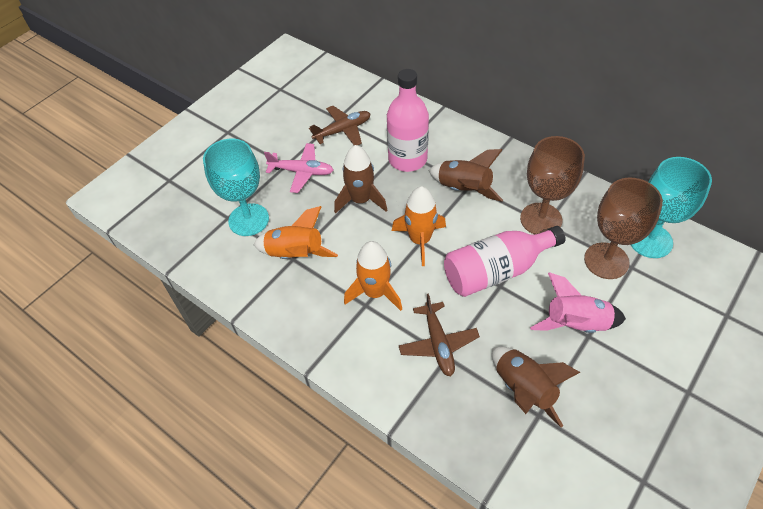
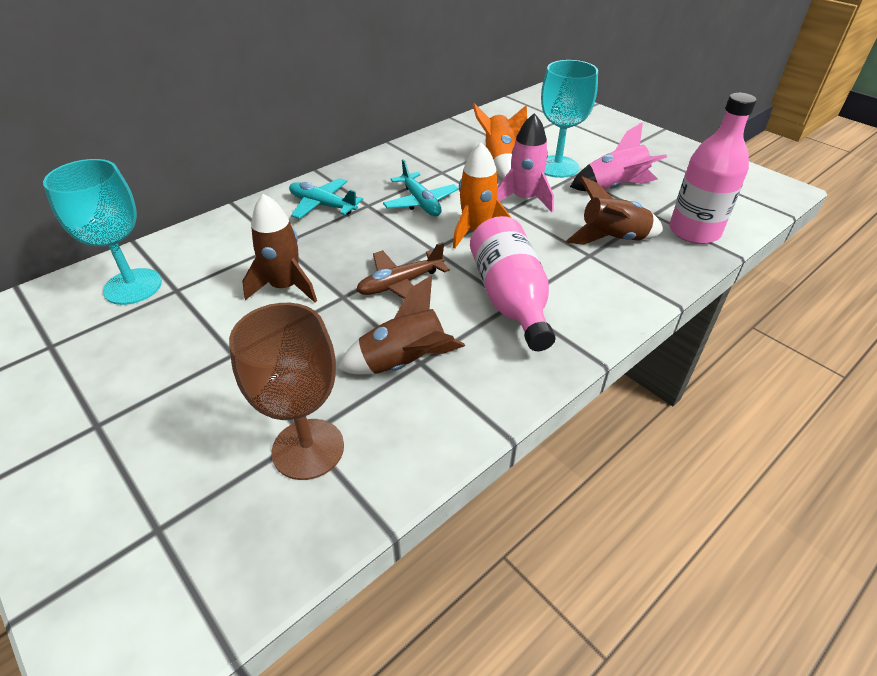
brown goblet: [520,136,585,234] [584,178,663,279] = 2 -> [229,303,344,480] = 1
brown plane: [309,106,371,145] [398,294,480,377] = 2 -> [356,242,450,299] = 1
orange rocket: [253,206,338,259] [344,241,402,311] [392,186,446,266] = 3 -> [453,142,512,249] [472,103,527,179] = 2
pink plane: [264,143,333,193] = 1 -> none = 0
pink rocket: [530,272,626,333] = 1 -> [497,113,554,212] [570,122,667,191] = 2
turquoise plane: none = 0 -> [289,178,363,219] [383,159,459,216] = 2

